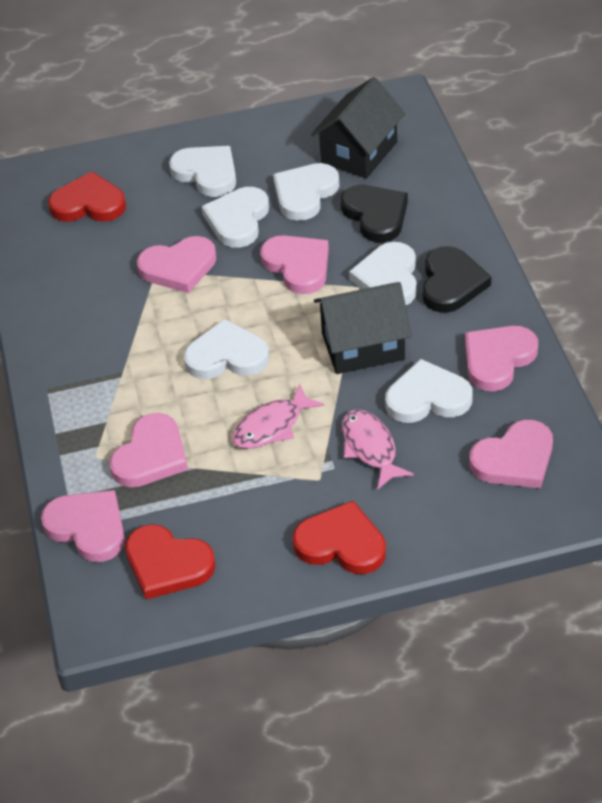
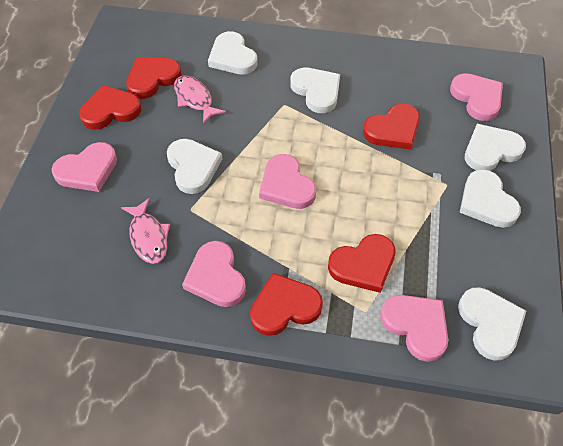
black heart: [341,185,408,242] [422,246,491,313] = 2 -> none = 0
black house: [311,77,405,179] [314,282,412,374] = 2 -> none = 0
pink heart: [41,490,125,562] [109,413,188,488] [137,236,217,293] [260,235,329,294] [465,326,538,391] [469,420,553,488] = 6 -> [52,142,117,192] [182,241,246,307] [259,154,316,209] [380,295,448,362] [450,73,503,121] = 5
red heart: [48,171,126,222] [125,524,216,600] [293,501,386,574] = 3 -> [79,85,141,130] [126,58,181,99] [250,273,323,336] [328,234,396,293] [363,104,420,150] = 5

